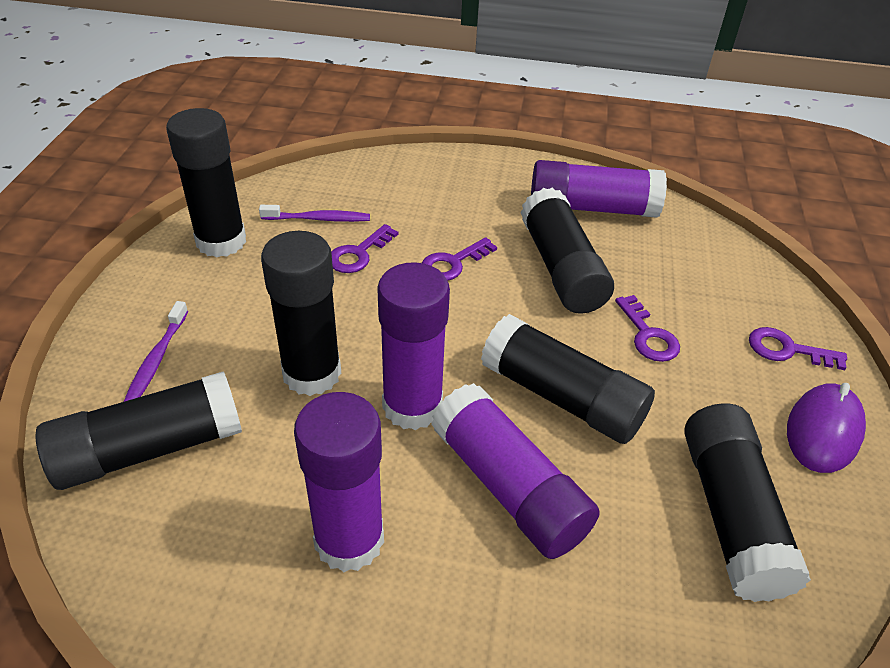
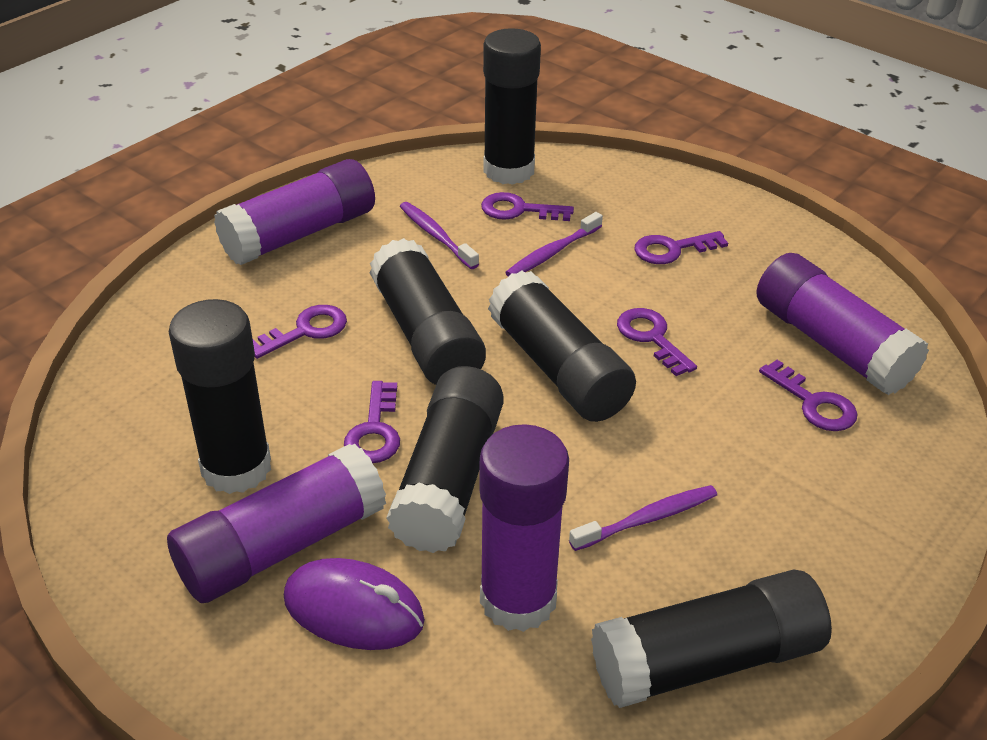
purple key: [331,224,398,273] [422,237,497,281] [615,295,680,362] [749,327,847,370] = 4 -> [253,305,347,359] [344,381,400,463] [481,192,574,221] [617,308,697,376] [634,231,728,264] [759,360,857,431] = 6
purple toothbrush: [124,301,188,402] [259,205,370,222] = 2 -> [400,202,479,269] [505,212,603,277] [569,485,717,551] = 3

